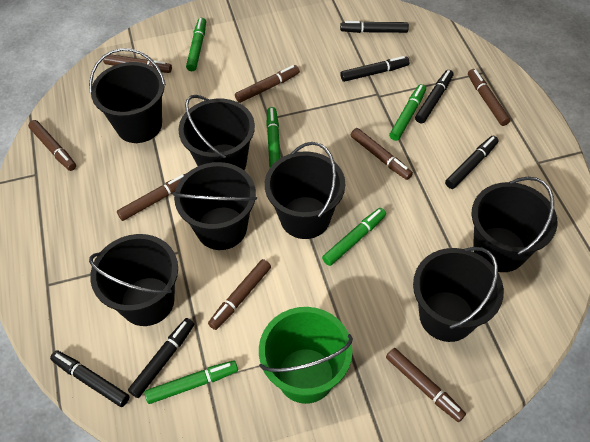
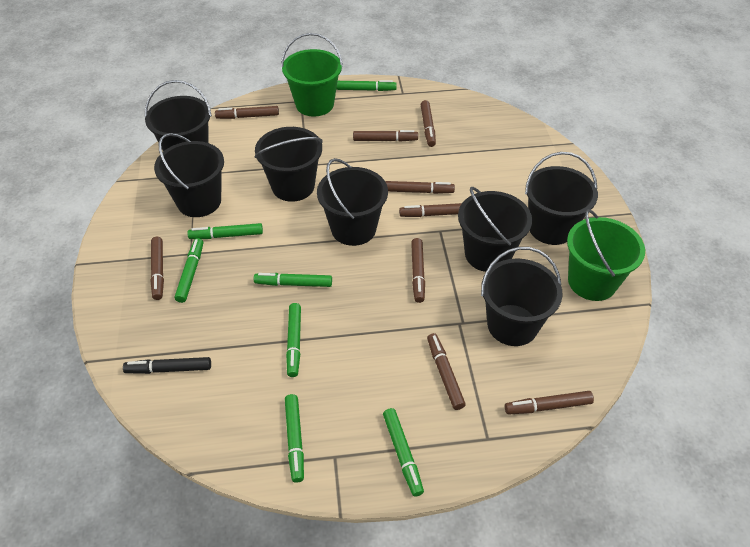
black marker: [50,350,129,407] [128,318,194,398] [340,21,409,33] [340,56,409,82] [415,70,453,124] [445,136,499,189] = 6 -> [123,357,211,374] = 1
brown marker: [28,120,76,171] [103,54,172,73] [117,174,185,221] [208,259,271,330] [235,65,300,103] [351,128,413,180] [386,348,466,422] [468,69,511,126] = 8 -> [150,237,164,300] [215,106,279,119] [353,130,418,142] [385,181,455,194] [399,203,462,217] [411,238,425,303] [420,100,436,147] [427,333,466,410] [505,391,594,415] = 9
green bucket: [259,307,353,404] = 1 -> [281,33,343,116] [567,209,645,301] = 2
green marker: [144,360,238,404] [186,18,206,71] [266,107,281,167] [322,208,386,266] [389,84,426,141] = 5 -> [174,238,203,303] [187,223,263,239] [254,273,332,287] [285,394,304,483] [286,303,301,377] [336,80,397,91] [383,408,424,497] = 7

